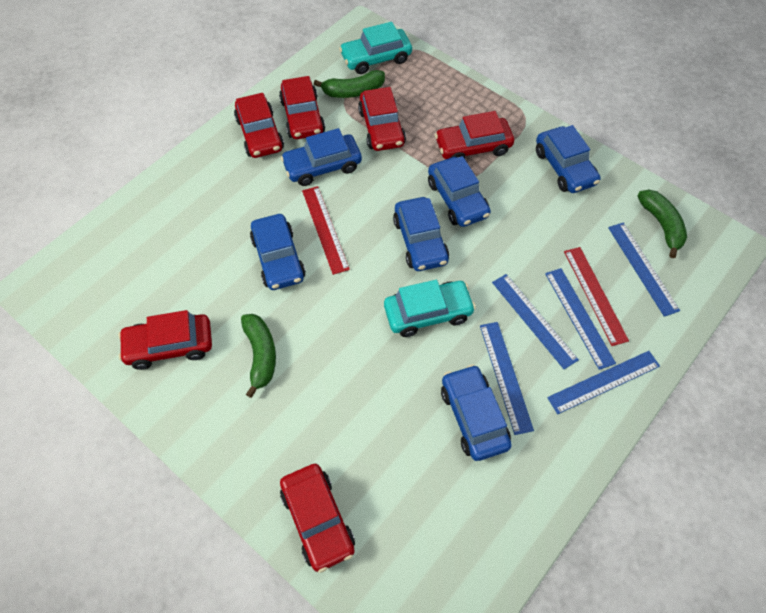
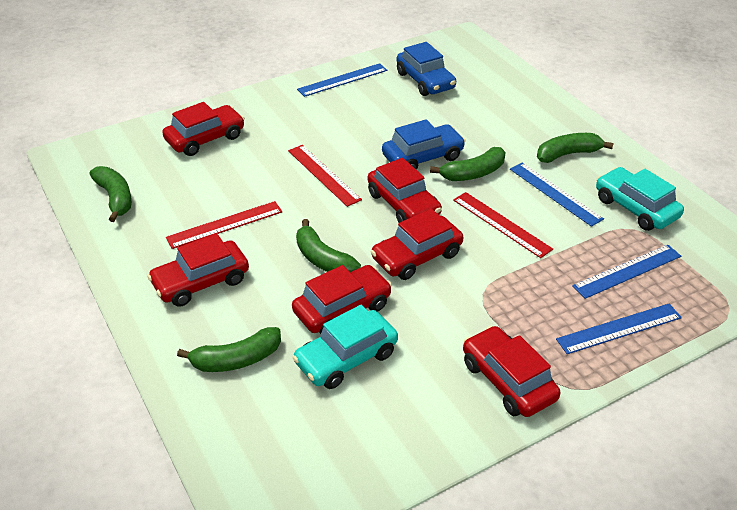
blue car: [250,214,306,290] [281,128,362,186] [393,197,449,271] [428,156,491,227] [441,364,512,461] [536,125,600,193] = 6 -> [382,119,466,170] [397,42,456,96] = 2
blue ruler: [480,322,534,435] [492,274,579,369] [545,268,616,370] [547,351,660,414] [608,222,680,317] = 5 -> [297,63,387,97] [510,163,604,227] [556,304,682,354] [572,245,681,299] = 4
green banana: [241,314,276,398] [314,70,385,98] [637,190,687,258] = 3 -> [90,166,132,222] [177,327,281,372] [296,219,361,272] [430,147,506,181] [537,133,614,163] = 5
red ruler: [302,186,350,275] [564,247,629,346] = 2 -> [166,201,282,249] [288,145,362,207] [453,192,553,258] = 3

